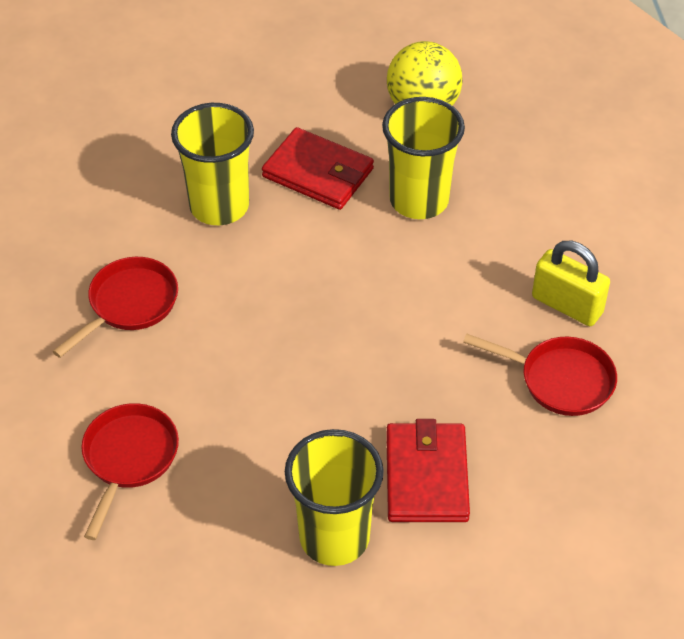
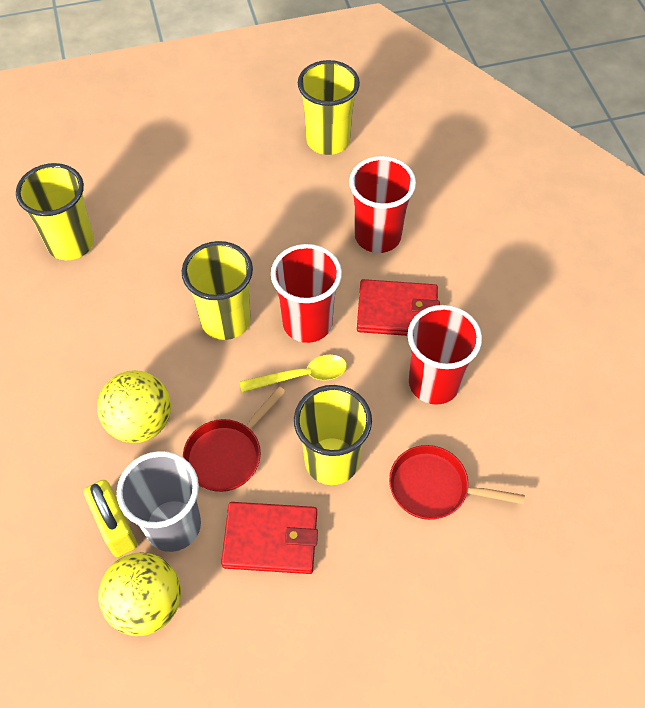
grey cup: none = 0 -> [117,451,201,552] = 1
red cup: none = 0 -> [271,244,342,343] [349,156,416,253] [408,305,482,405] = 3
red pan: [52,257,178,358] [81,403,179,540] [463,334,617,416] = 3 -> [183,386,286,492] [389,445,525,520] = 2
yellow ball: [387,41,463,106] = 1 -> [97,370,171,443] [98,552,181,636] = 2
yellow cup: [171,103,254,225] [285,429,384,566] [382,97,465,219] = 3 -> [16,163,94,260] [182,241,253,340] [294,385,372,485] [298,60,360,155] = 4
yellow spoon: none = 0 -> [240,355,347,393] = 1

